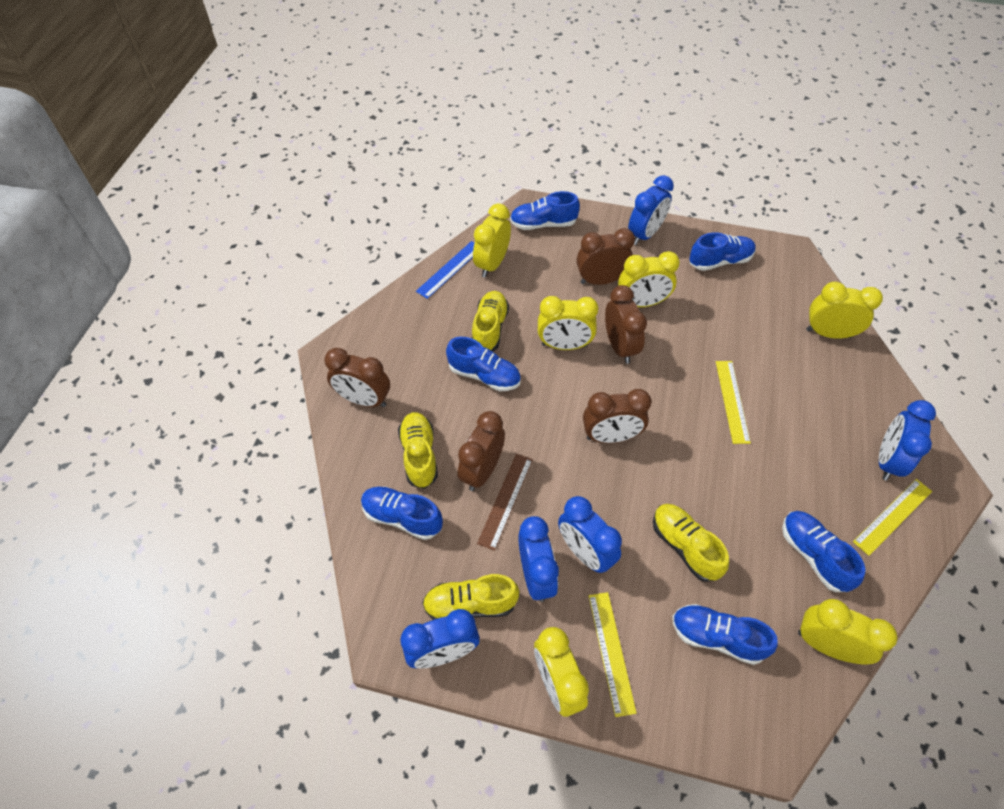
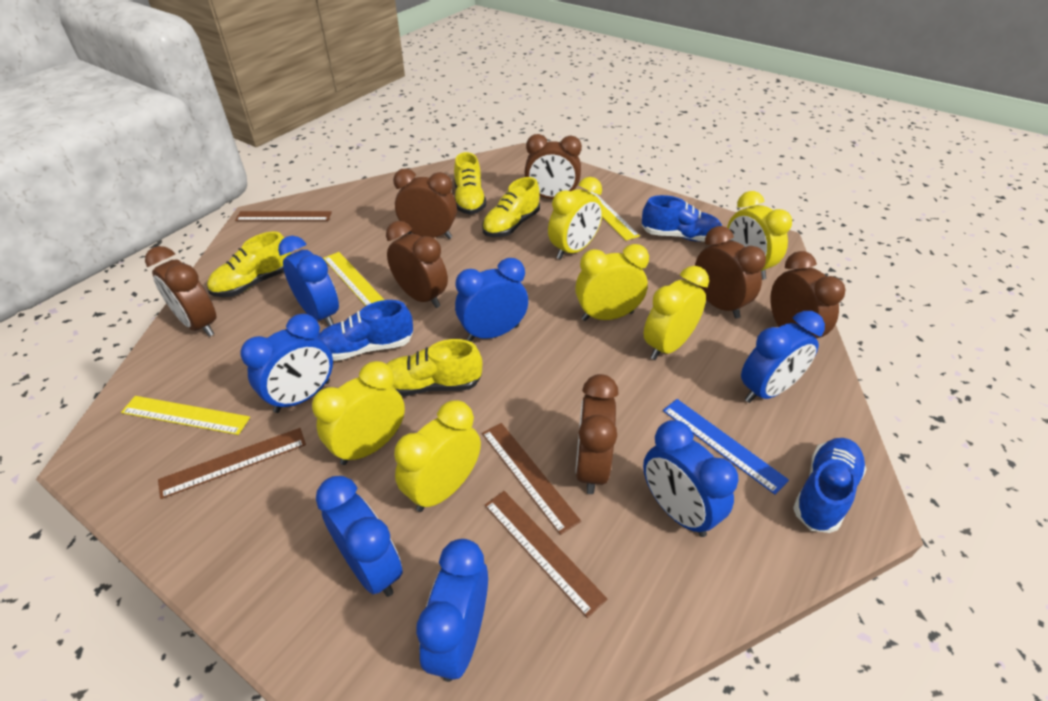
blue clock: [400,609,480,668] [518,516,559,602] [558,496,622,573] [628,175,674,245] [879,400,936,481] = 5 -> [240,314,333,413] [278,236,339,326] [316,476,403,597] [416,539,488,682] [455,258,528,342] [643,420,738,537] [741,311,825,403] = 7
blue shoe: [361,487,443,540] [446,337,521,391] [510,191,580,230] [672,604,778,665] [689,232,756,271] [782,511,866,592] = 6 -> [318,300,413,361] [642,195,722,242] [793,438,866,533] = 3
brown clock: [325,348,390,407] [457,411,505,491] [577,228,635,285] [583,389,651,443] [605,285,647,364] = 5 -> [145,246,216,337] [386,221,448,308] [393,169,457,239] [525,134,582,199] [575,374,619,494] [695,226,766,319] [770,251,846,339] = 7
brown ruler: [477,454,533,551] = 1 -> [158,428,306,499] [235,211,332,221] [482,423,581,535] [484,491,608,618] = 4

